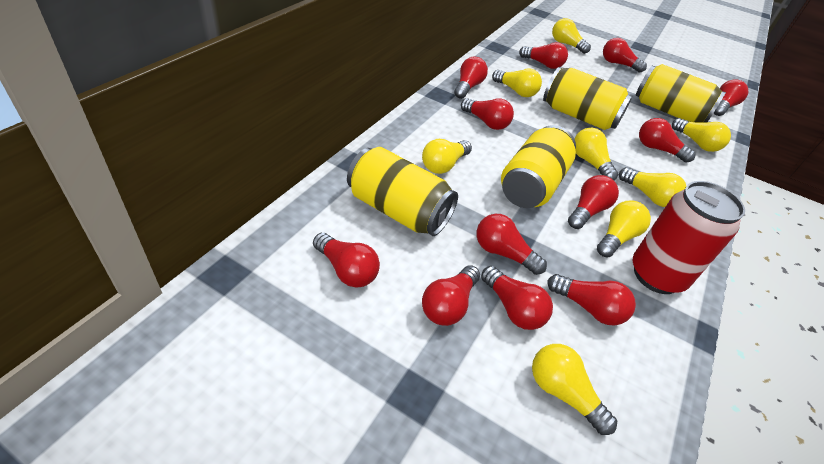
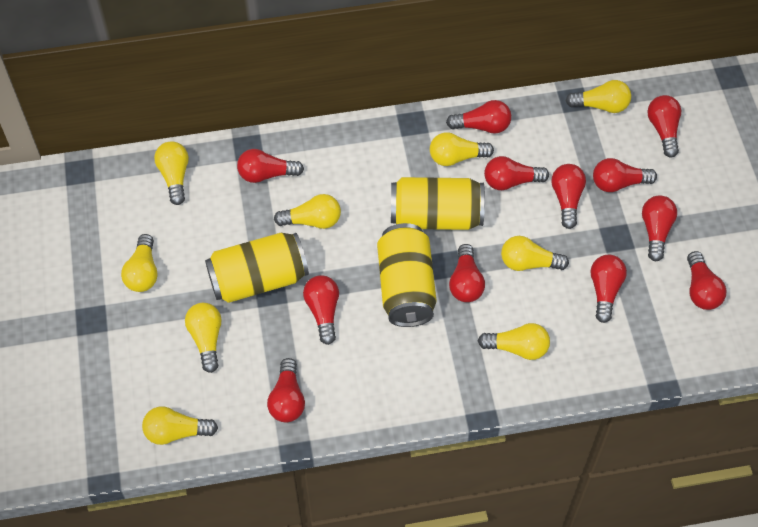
red can: [633,181,745,294] = 1 -> none = 0
yellow can: [347,147,458,236] [501,125,576,208] [543,67,632,130] [636,64,726,123] = 4 -> [205,233,309,303] [377,223,436,327] [391,177,485,230] = 3
yellow light bulb: [422,139,472,174] [492,69,542,97] [532,344,617,435] [552,18,591,54] [574,128,618,181] [597,200,651,257] [619,167,686,207] [672,118,731,152] = 8 -> [121,234,157,292] [142,407,218,445] [154,141,189,205] [185,303,222,373] [274,194,341,229] [430,132,494,166] [478,323,550,360] [501,236,569,271] [565,80,631,113] = 9

